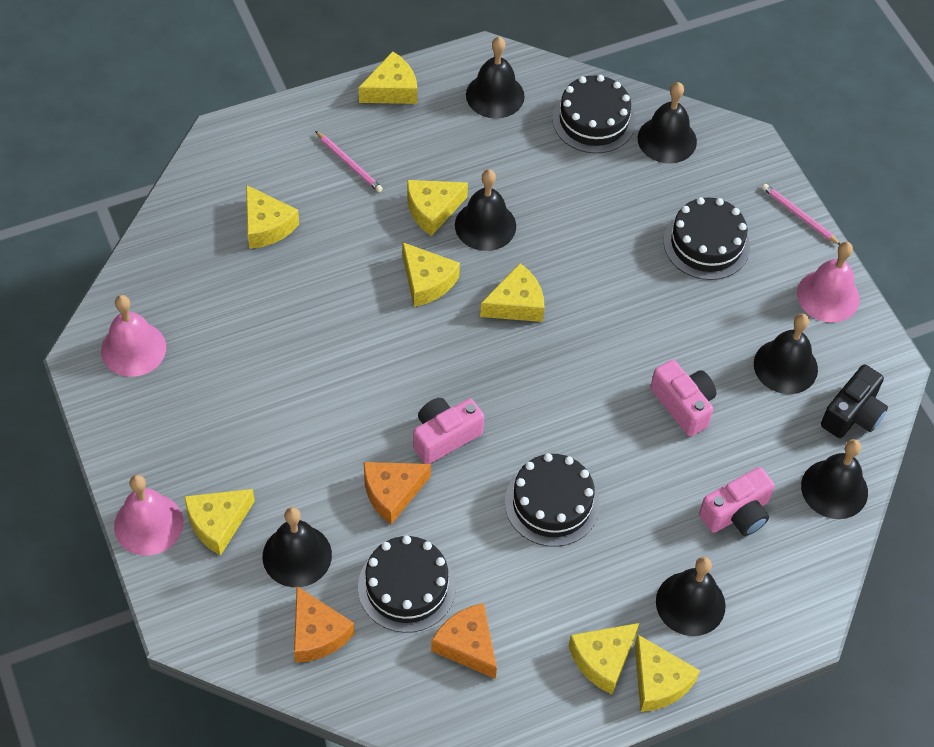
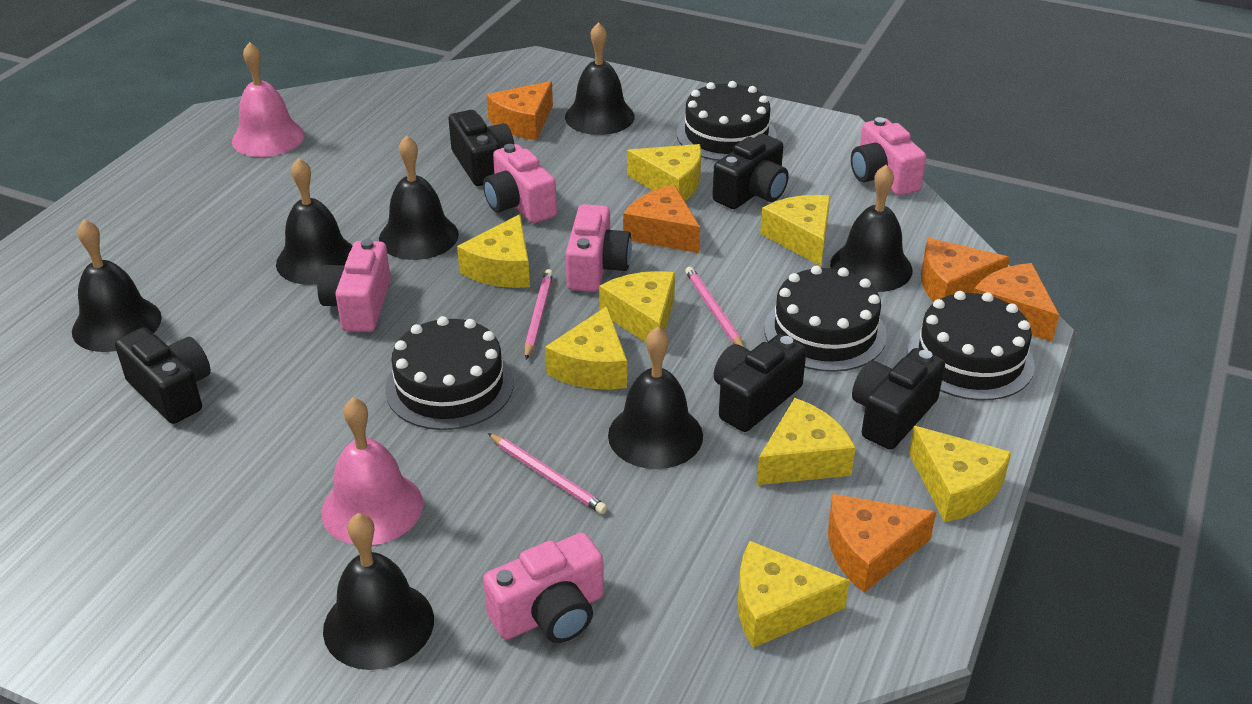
black camera: [821,364,888,438] = 1 -> [115,327,211,424] [448,110,514,186] [712,134,789,209] [714,334,807,432] [852,348,945,450] = 5
orange cheese: [294,587,355,663] [364,462,431,525] [431,603,497,679] = 3 -> [487,81,553,140] [623,185,700,253] [828,494,936,593] [921,238,1010,302] [974,263,1059,342] = 5
pink bell: [101,295,166,377] [114,475,183,555] [797,242,860,322] = 3 -> [232,42,305,157] [322,397,423,545] = 2
pink camera: [413,398,484,464] [650,360,716,436] [699,467,775,536] = 3 -> [317,239,391,332] [483,144,557,223] [483,533,604,643] [566,204,632,292] [851,117,926,196] = 5
pink pencil: [315,131,383,192] [762,184,840,245] = 2 -> [488,433,607,514] [524,269,553,359] [685,267,744,347] = 3

